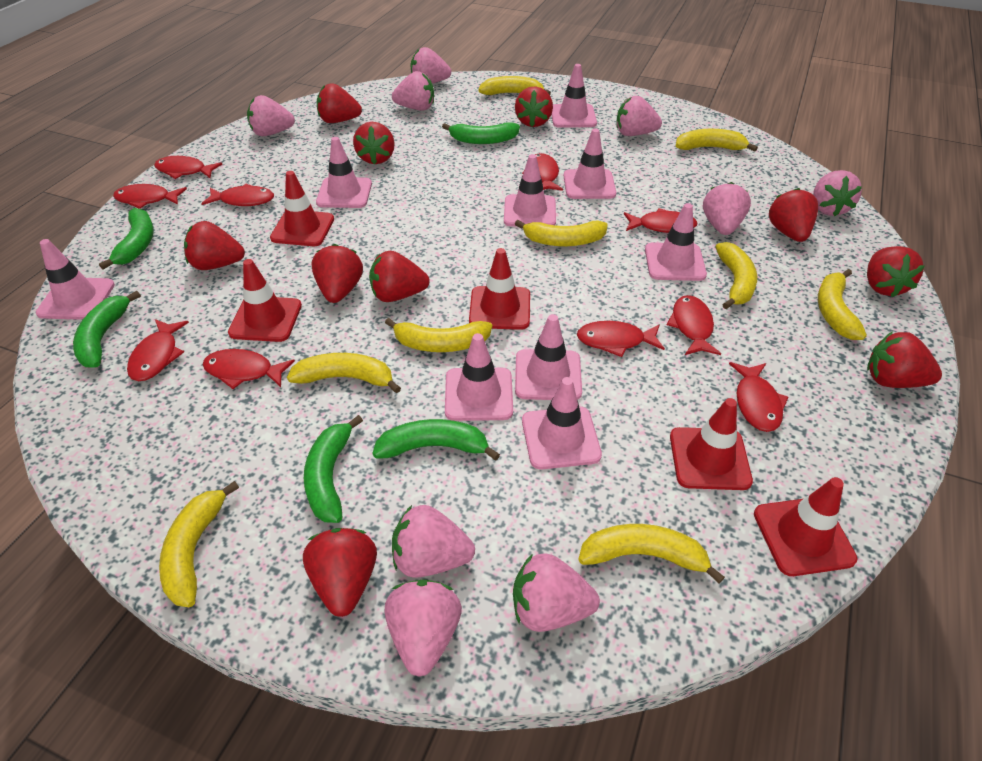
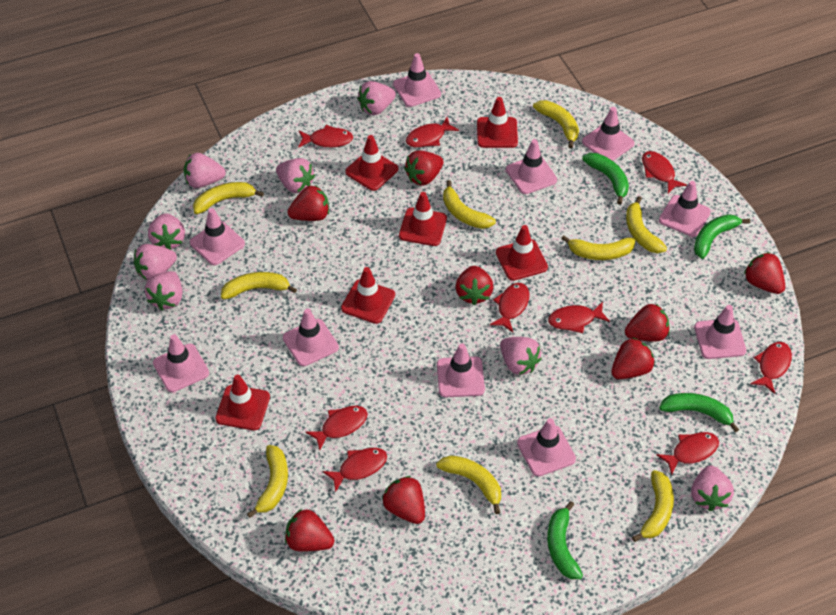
green banana: [73,291,141,368] [99,208,154,270] [304,415,363,523] [372,419,500,461] [442,122,520,144] = 5 -> [547,501,583,579] [582,153,629,205] [659,393,739,433] [694,214,750,259] = 4
pink strawberry: [247,95,295,136] [384,579,462,677] [392,71,434,110] [392,505,475,578] [410,47,451,83] [513,554,600,632] [617,96,662,136] [703,182,751,235] [813,170,862,216] = 9 -> [133,244,177,280] [145,271,182,310] [148,213,185,250] [184,153,226,188] [276,158,315,193] [357,81,396,115] [500,337,542,375] [691,465,734,511] = 8
pink traffic cone: [36,239,115,320] [316,137,372,208] [445,333,513,421] [504,154,556,227] [515,314,582,400] [522,377,602,470] [551,64,597,128] [564,128,616,199] [645,203,707,281] = 9 -> [153,334,209,392] [190,208,245,265] [283,309,339,366] [393,53,441,107] [437,344,485,397] [506,139,557,194] [517,418,576,477] [582,107,635,161] [659,181,711,237] [694,305,746,359] = 10
red fish: [113,184,187,209] [127,319,189,381] [154,156,222,179] [201,184,274,206] [203,349,295,389] [522,153,563,191] [577,321,665,357] [624,208,698,233] [666,295,721,355] [729,362,788,432] = 10 -> [298,125,353,148] [305,406,367,450] [323,448,387,492] [406,117,459,147] [490,283,529,332] [548,302,610,333] [642,151,687,193] [656,432,719,475] [751,342,792,394] = 9
red strawberry: [184,221,245,270] [303,528,377,617] [311,244,363,303] [317,83,362,123] [353,122,395,165] [369,251,430,302] [515,86,553,127] [769,188,818,242] [867,246,924,297] [867,331,942,388] = 10 -> [285,509,334,551] [288,185,329,221] [382,476,425,524] [404,150,444,186] [456,266,493,305] [611,337,655,379] [625,303,670,342] [744,252,785,294] = 8
red traffic cone: [228,259,302,342] [270,171,334,246] [469,248,530,330] [670,398,753,490] [754,477,857,576] = 5 -> [215,374,270,430] [341,267,395,324] [345,135,398,191] [399,192,447,246] [477,97,518,148] [496,225,548,281] = 6

